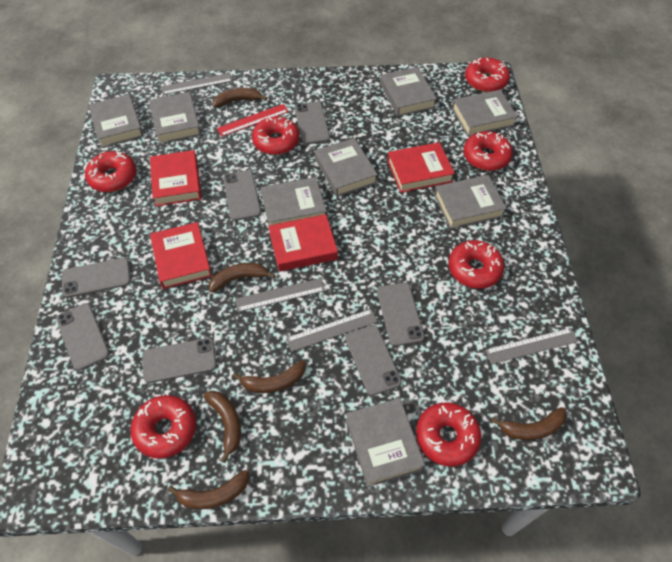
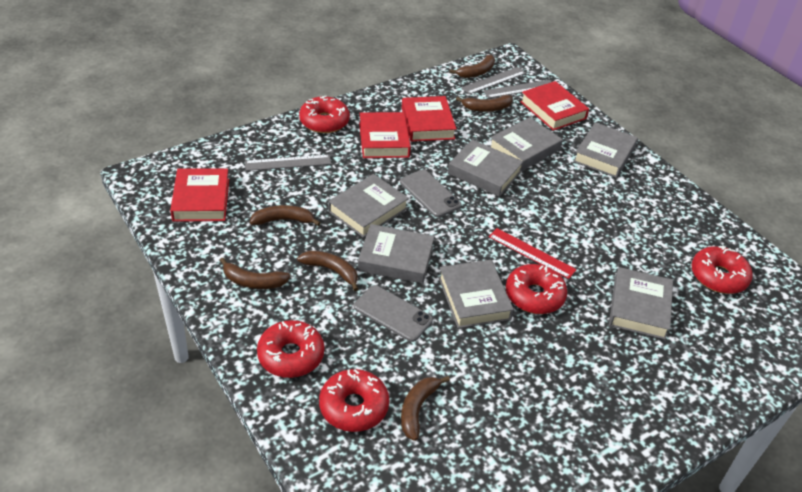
grey book: [89,94,144,148] [149,92,201,144] [261,177,326,225] [315,138,378,197] [346,398,425,487] [380,67,437,116] [434,175,507,229] [452,90,518,136] = 8 -> [328,174,409,238] [358,224,434,284] [438,260,514,328] [448,139,524,197] [489,117,563,171] [573,122,638,178] [609,267,673,340] = 7
grey phone: [56,303,110,371] [62,258,131,298] [142,338,217,383] [223,170,261,221] [295,102,330,144] [345,325,402,396] [377,283,425,346] = 7 -> [354,285,433,342] [400,170,462,217] = 2
grey ruler: [161,73,232,95] [235,278,325,312] [286,309,378,352] [485,328,578,364] = 4 -> [245,155,331,171] [461,67,526,94] [483,80,551,98] = 3
red donut: [85,151,136,192] [130,395,196,459] [252,116,299,155] [416,403,481,467] [449,240,504,289] [463,131,513,171] [465,57,510,92] = 7 -> [257,320,324,378] [299,96,350,133] [319,369,389,432] [506,264,567,314] [691,246,753,294] = 5

